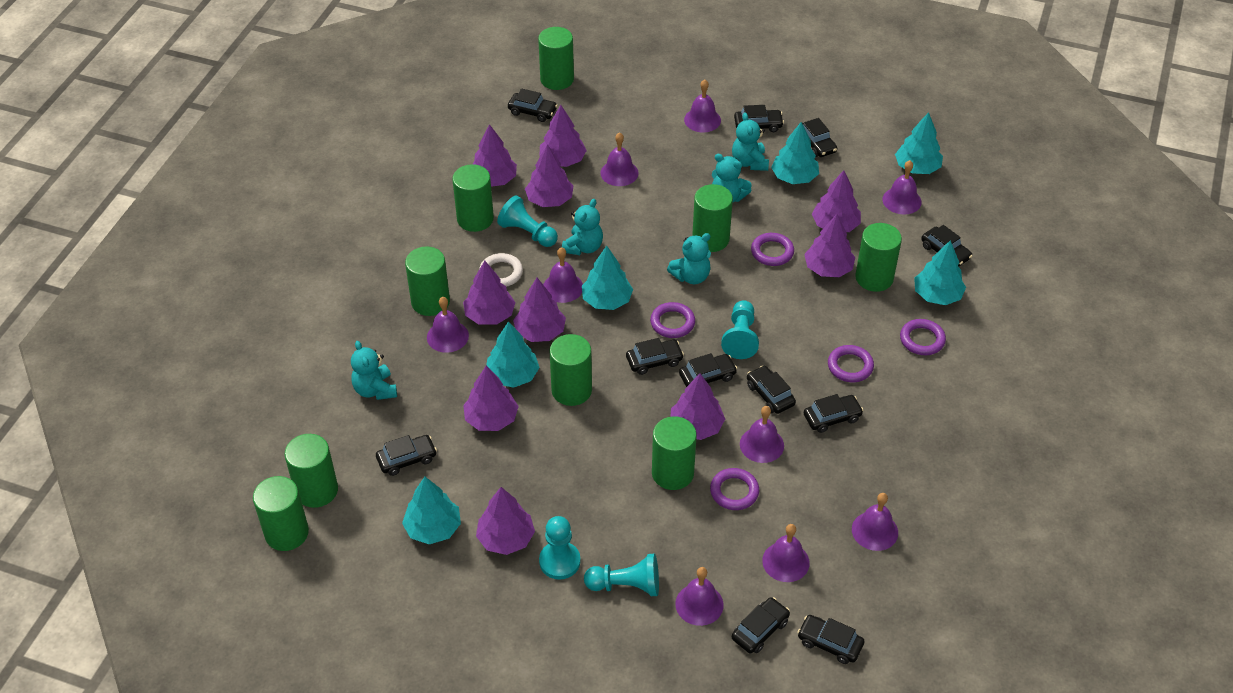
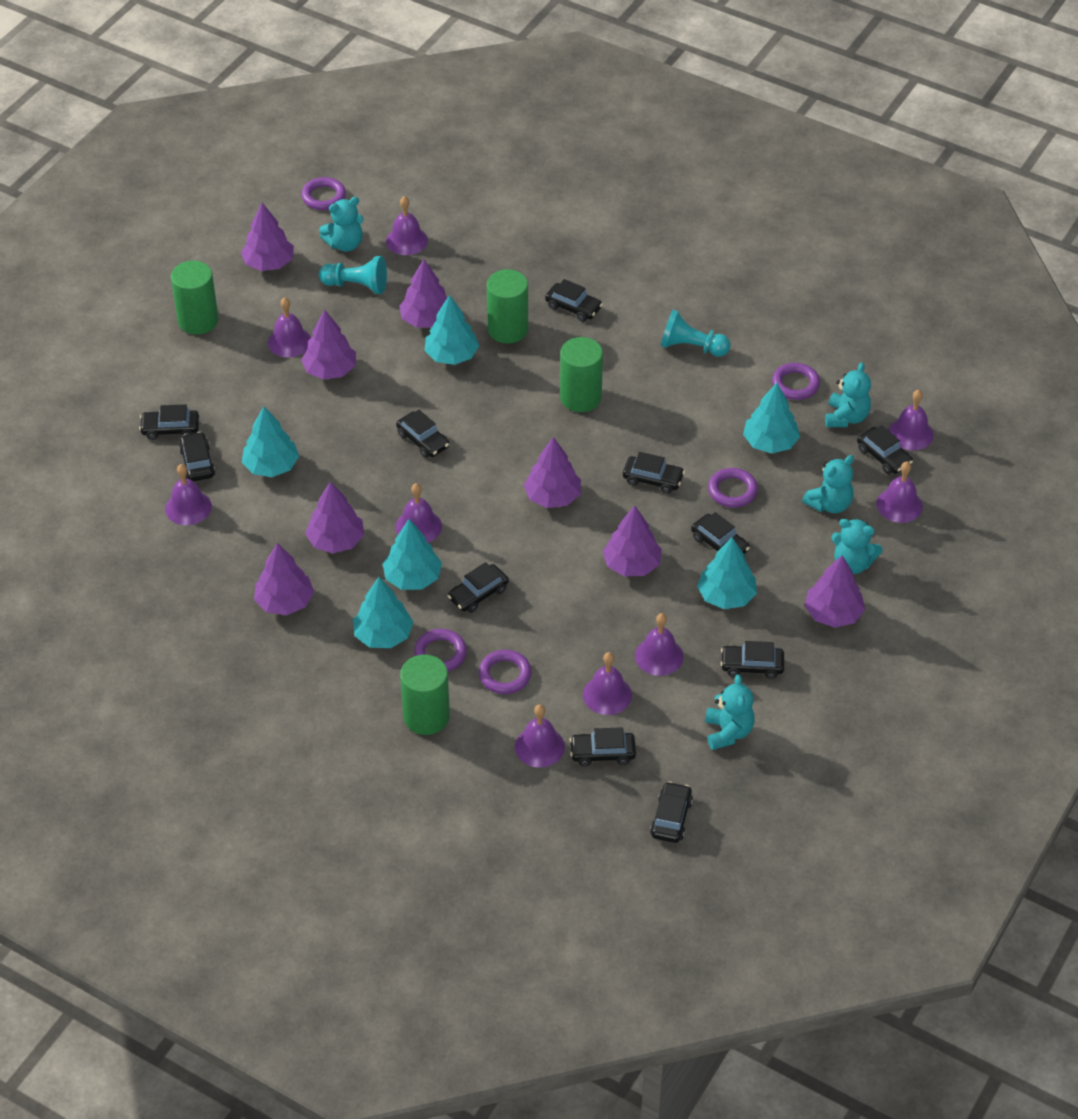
green cylinder: [253,476,309,551] [284,434,338,508] [405,247,450,316] [452,164,494,232] [538,27,574,90] [549,334,592,406] [652,416,697,490] [692,184,733,252] [855,223,902,292] = 9 -> [171,261,219,334] [400,654,450,735] [487,269,528,343] [560,337,603,412] = 4
purple tree: [463,261,515,325] [463,366,519,431] [473,124,517,187] [476,487,535,555] [513,278,566,342] [525,144,573,207] [540,105,587,167] [670,373,725,440] [804,214,855,277] [812,170,861,232] = 10 -> [241,203,294,271] [254,543,314,615] [301,309,356,380] [305,481,364,553] [399,259,447,328] [524,437,581,508] [603,506,662,577] [805,555,865,628] = 8
turquoise pawn: [497,196,558,247] [539,516,581,580] [584,553,659,596] [721,300,759,359] = 4 -> [319,256,387,294] [661,310,731,357] = 2
white ring: [479,253,523,287] = 1 -> none = 0

